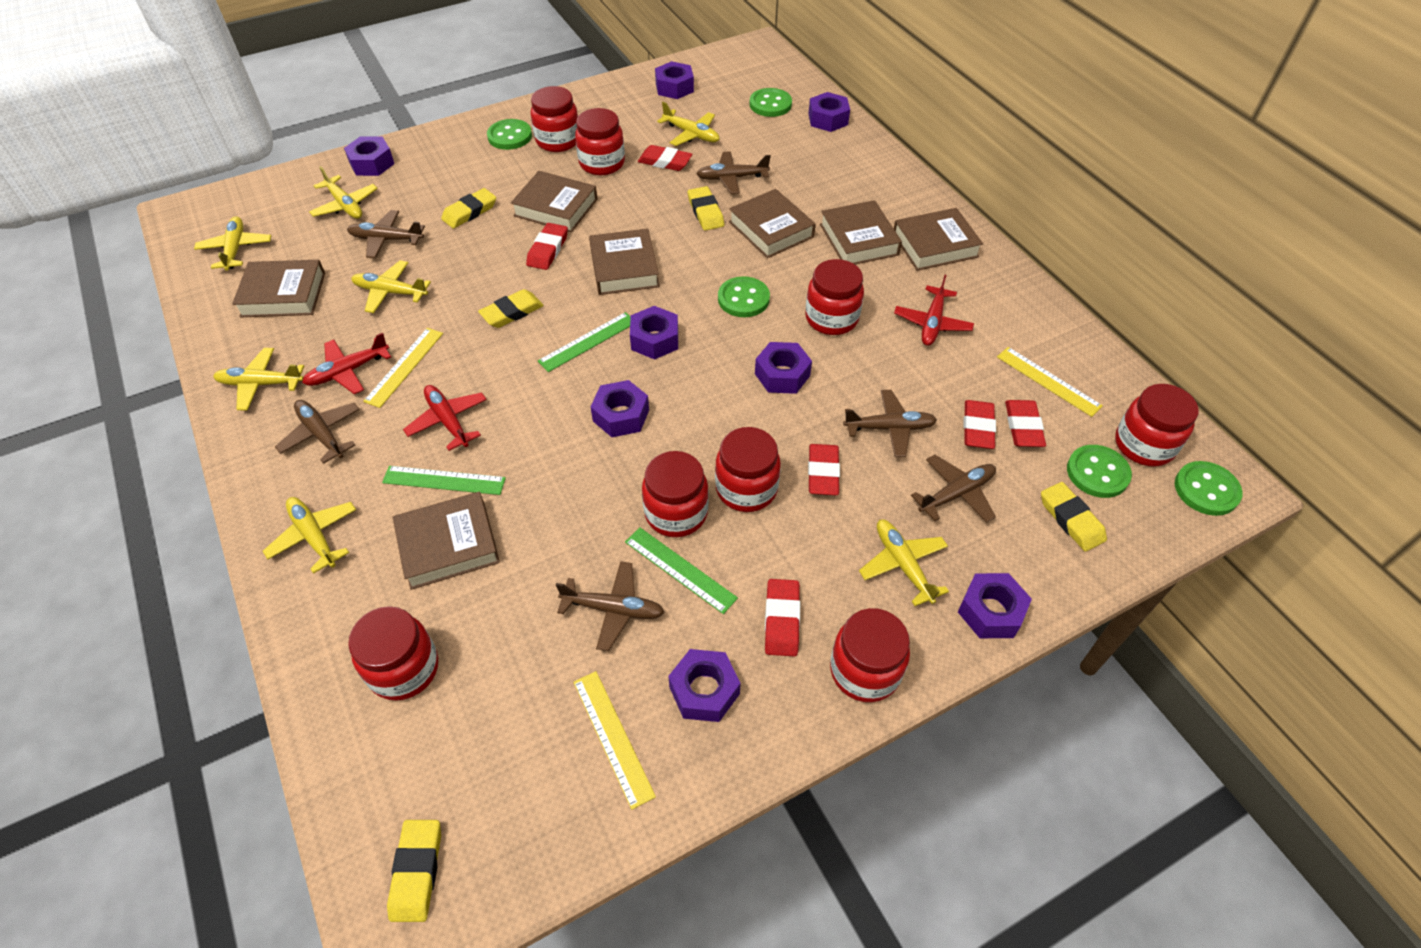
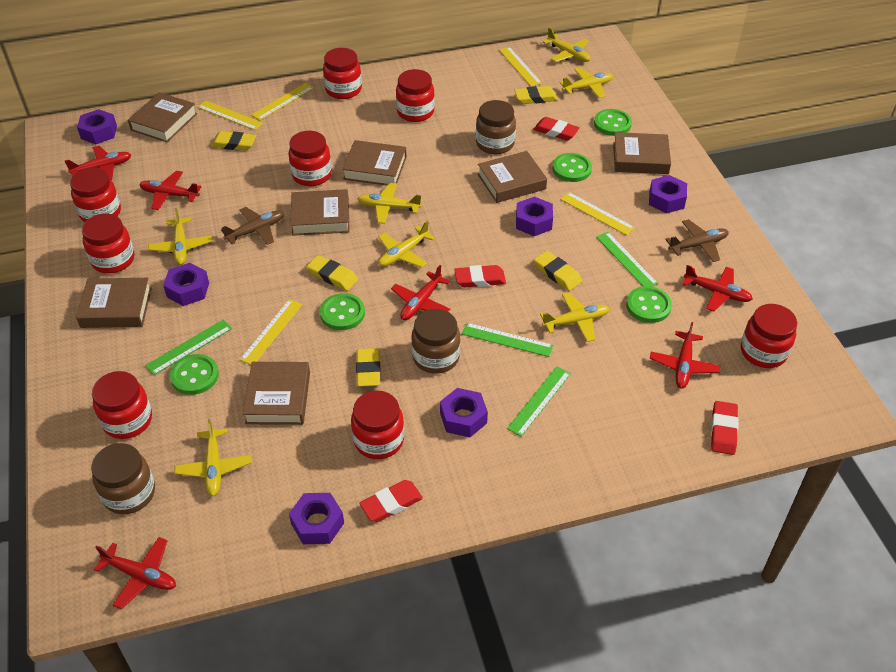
brown jar: none = 0 -> [91,443,155,514] [411,309,460,374] [476,100,516,154] = 3
brown plane: [275,400,360,464] [347,210,425,258] [556,561,664,651] [696,151,771,194] [843,390,937,457] [911,455,996,523] = 6 -> [221,207,284,245] [665,219,729,262] = 2
green ruler: [382,466,506,495] [538,312,631,372] [625,527,738,614] = 3 -> [145,320,232,376] [462,323,553,357] [507,366,571,437] [596,232,658,287] = 4
purple nut: [344,136,394,176] [591,380,649,437] [630,306,678,360] [655,61,694,99] [668,649,741,722] [755,342,812,394] [808,92,850,132] [958,573,1032,638] = 8 -> [77,109,117,144] [163,263,209,306] [289,493,344,544] [440,388,488,437] [516,196,553,236] [649,175,687,213] = 6
red eraser: [526,223,568,270] [638,145,692,171] [765,579,800,657] [808,444,840,495] [964,400,996,449] [1005,400,1046,447] = 6 -> [359,480,423,522] [454,265,506,288] [533,117,580,141] [711,401,739,455] = 4
red plane: [302,333,391,394] [403,385,487,451] [894,275,974,346] = 3 -> [65,145,131,180] [94,537,176,609] [139,171,202,210] [391,265,450,320] [650,322,720,389] [683,265,753,312] = 6
yellow ruler: [363,328,443,408] [573,671,656,810] [997,347,1103,417] = 3 -> [197,100,263,130] [240,299,303,365] [251,83,314,120] [499,47,542,87] [560,192,635,235] = 5

